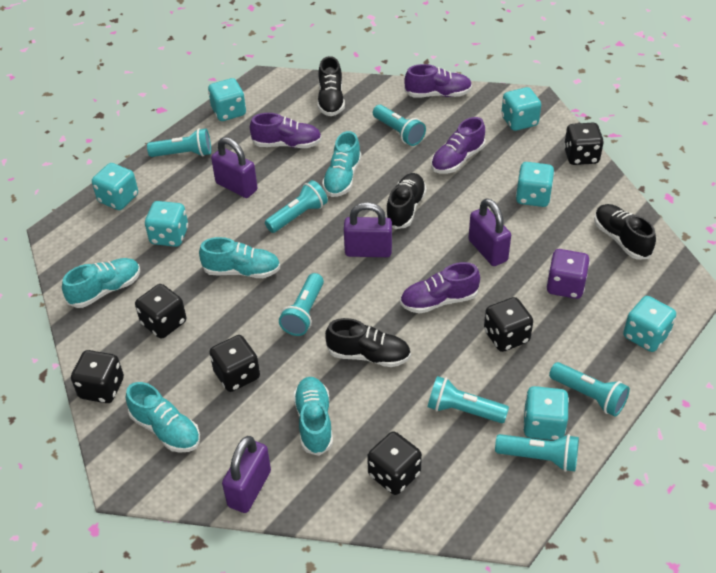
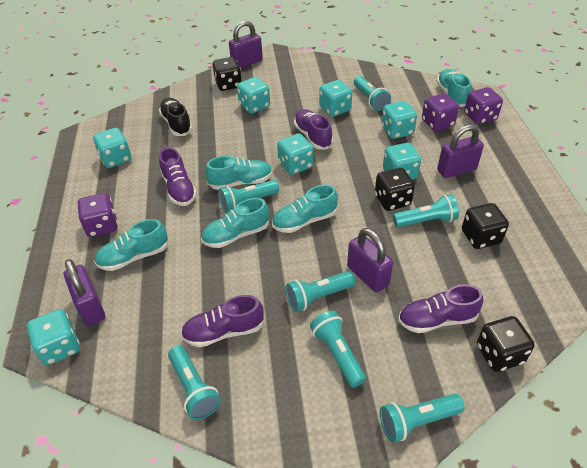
black dice: [71,350,124,403] [135,284,186,339] [209,335,260,392] [367,431,422,495] [484,297,533,352] [564,123,604,165] = 6 -> [213,57,242,91] [375,168,415,211] [462,203,509,249] [477,316,535,372] = 4
black shoe: [317,56,345,116] [325,318,411,367] [386,173,427,229] [594,204,656,260] = 4 -> [159,98,192,136] = 1
purple dice: [546,249,590,299] = 1 -> [77,193,118,237] [422,93,459,131] [464,87,503,125] = 3

